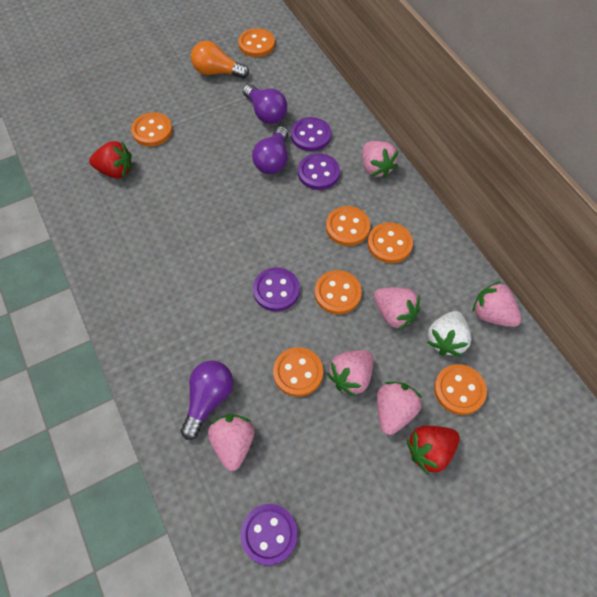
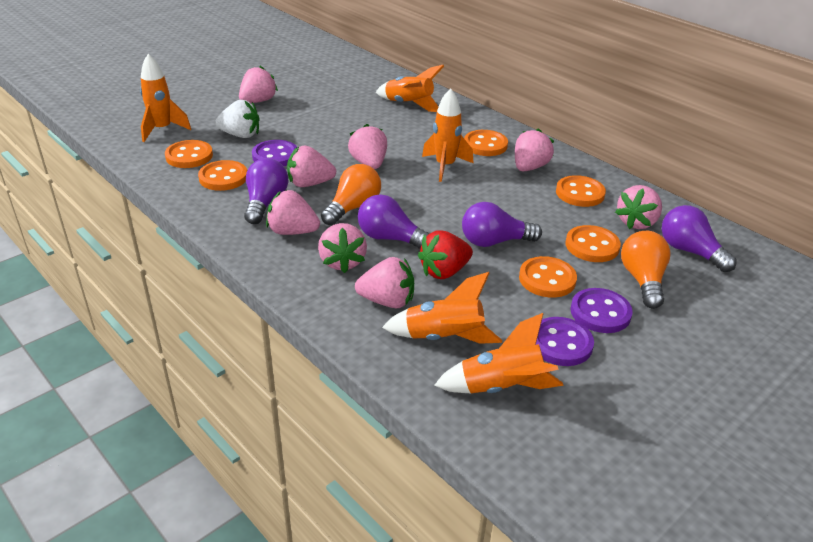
orange button: [131,112,172,147] [238,28,275,57] [273,347,323,397] [315,270,362,314] [326,206,370,246] [368,222,413,263] [434,364,487,415] = 7 -> [165,140,213,168] [198,160,247,191] [464,130,508,156] [519,256,577,298] [556,175,606,207] [566,225,621,262] = 6
orange light bulb: [191,41,249,79] = 1 -> [321,164,381,226] [621,231,671,309] = 2
orange rocket: none = 0 -> [140,54,191,142] [376,65,444,112] [382,272,502,344] [422,88,473,182] [434,313,564,393] = 5
pink strawberry: [208,414,255,471] [327,350,373,397] [362,141,398,178] [374,288,420,330] [377,382,422,435] [472,281,522,327] = 6 -> [239,66,278,103] [266,190,320,235] [287,146,336,187] [318,223,367,273] [348,124,387,169] [355,257,414,308] [515,128,554,171] [615,185,662,229] = 8
purple button: [240,504,297,565] [253,267,300,311] [291,117,331,151] [298,153,340,190] = 4 -> [252,140,298,166] [536,317,594,366] [570,288,633,333] = 3
purple light bulb: [181,361,233,440] [243,84,287,124] [252,126,288,174] = 3 -> [244,158,288,224] [358,195,429,249] [462,202,542,247] [662,205,737,272] = 4
red strawberry: [89,141,132,178] [406,426,460,475] = 2 -> [418,230,473,279] = 1

